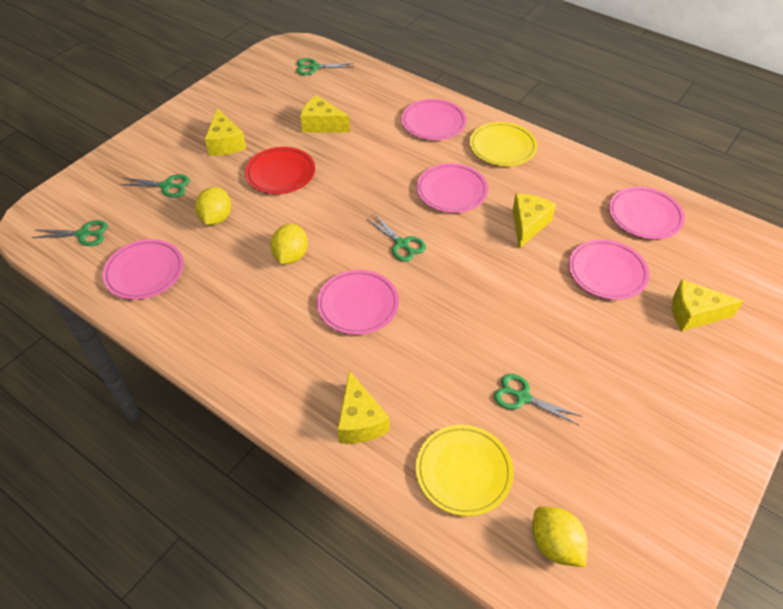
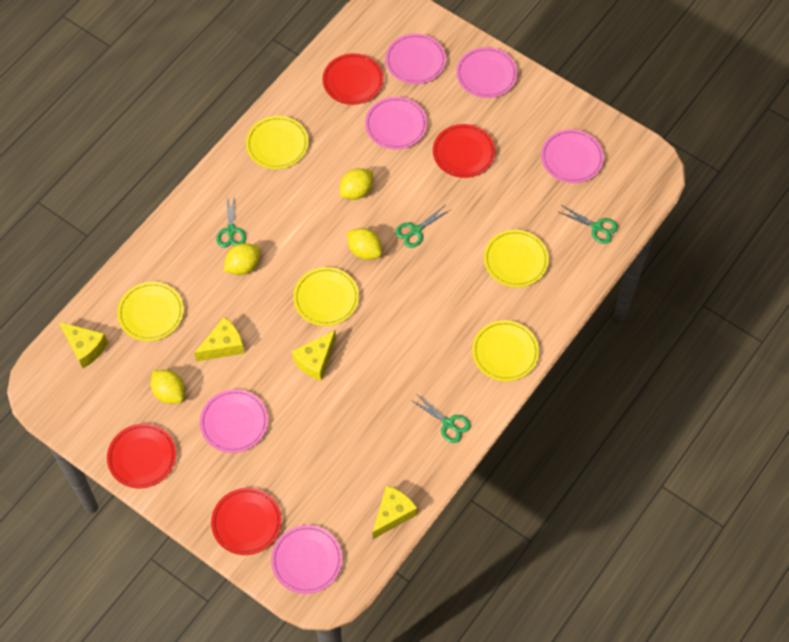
green scissors: [32,220,108,246] [120,174,190,197] [297,58,354,75] [367,214,426,262] [494,374,582,425] = 5 -> [216,193,246,248] [395,205,450,248] [411,394,471,443] [559,205,618,244] = 4
red plate: [245,147,315,194] = 1 -> [107,424,176,488] [211,488,282,555] [322,53,384,105] [433,124,495,178] = 4
yellow cheese: [205,108,246,156] [300,95,350,133] [337,370,390,444] [513,193,556,248] [672,280,743,331] = 5 -> [59,322,108,368] [194,317,244,362] [292,330,336,381] [373,485,417,539] = 4
yellow lemon: [195,187,231,225] [271,224,308,264] [533,507,587,567] = 3 -> [151,370,185,404] [224,243,261,275] [340,168,373,200] [347,228,382,260] = 4
yellow plate: [416,425,514,516] [470,122,537,166] = 2 -> [117,282,184,341] [246,116,309,169] [293,267,359,326] [472,320,539,381] [484,230,549,287] = 5

